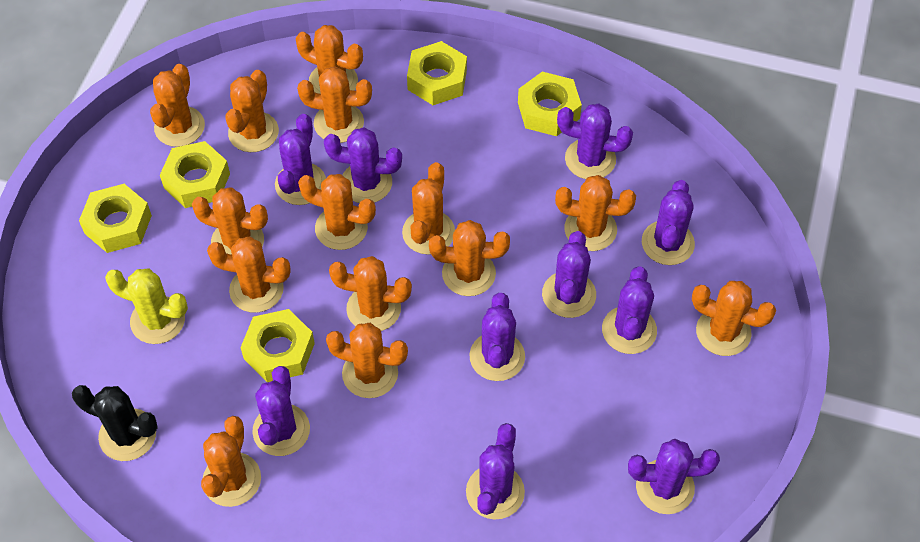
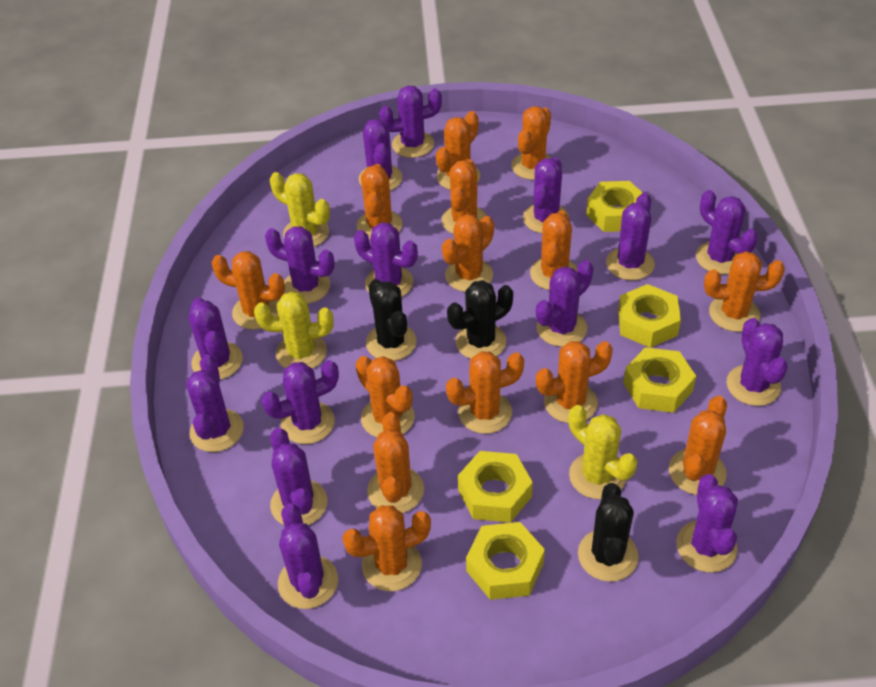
black cactus: [72,385,158,461] = 1 -> [366,279,416,361] [447,280,513,359] [578,483,638,582] = 3
purple cactus: [252,366,310,456] [275,114,326,205] [324,127,402,203] [466,423,525,520] [469,293,525,381] [542,231,596,318] [557,104,633,179] [602,266,657,354] [628,439,720,514] [642,180,695,265] = 10 -> [186,355,244,452] [189,297,243,380] [261,360,339,444] [265,226,335,304] [270,428,327,525] [278,504,338,609] [354,222,418,297] [359,119,402,191] [379,86,442,158] [523,157,569,233] [536,260,594,347] [606,193,655,280] [676,474,738,572] [696,190,758,274] [727,318,788,406] = 15
yellow cactus: [105,269,188,344] = 1 -> [254,291,334,369] [270,172,330,247] [568,405,637,499] = 3

